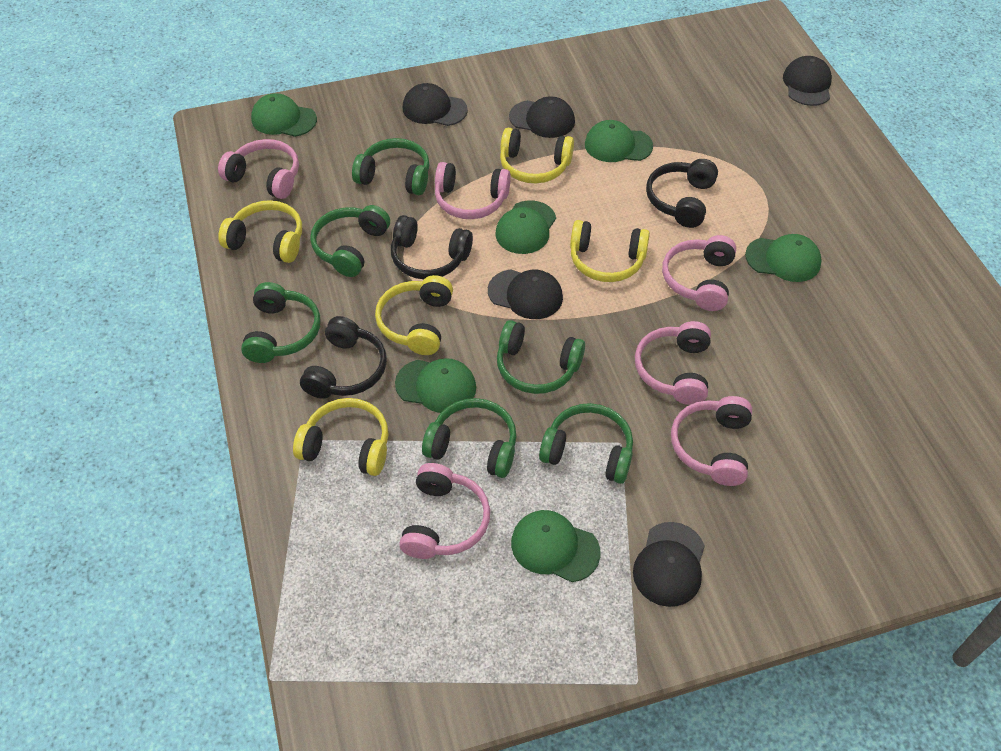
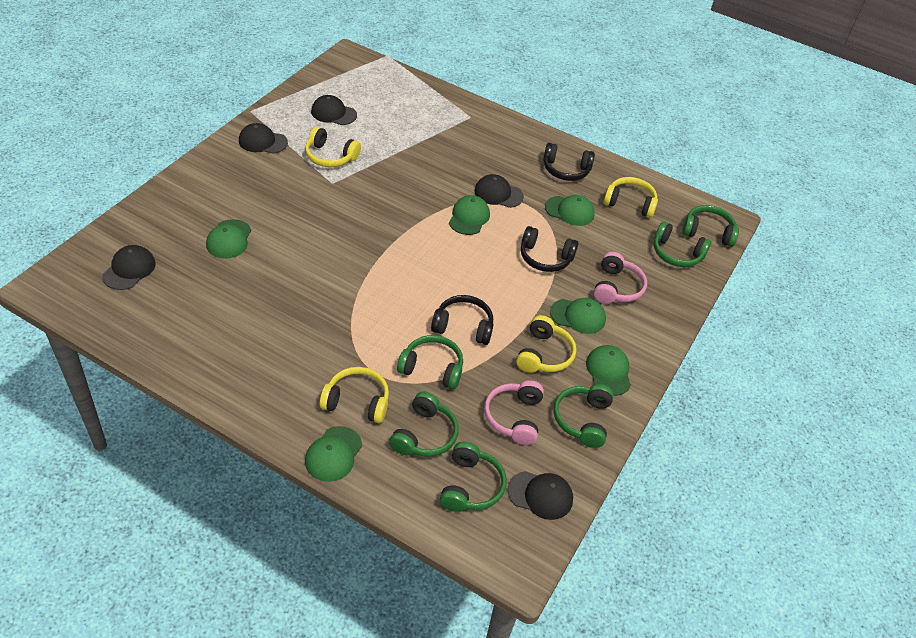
pink headphones: [218,139,299,199] [399,463,490,559] [435,162,511,219] [635,321,711,405] [662,235,736,311] [671,396,752,486] = 6 -> [484,380,544,445] [594,252,647,304] = 2
yellow headphones: [218,200,302,263] [293,398,389,476] [375,275,453,355] [500,128,574,183] [570,220,650,282] = 5 -> [305,126,361,167] [319,367,389,423] [516,315,576,373] [604,177,658,218] = 4

